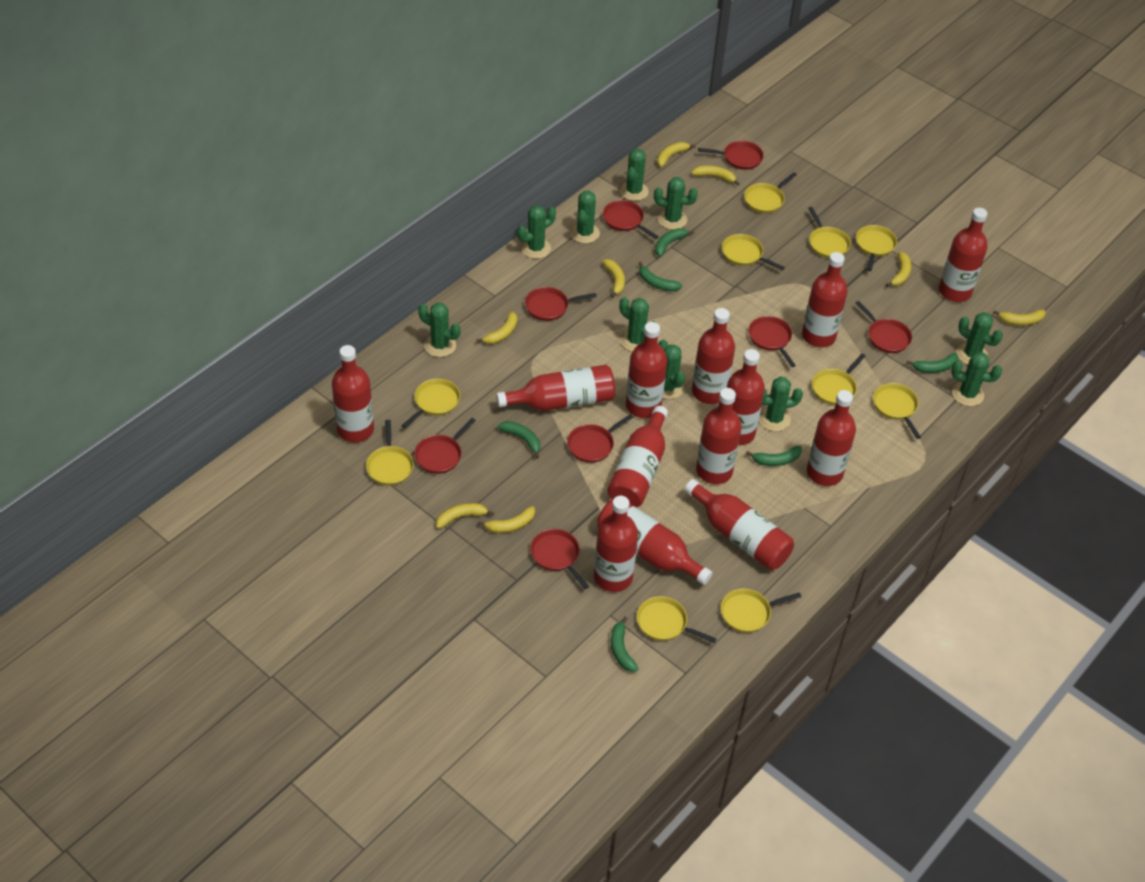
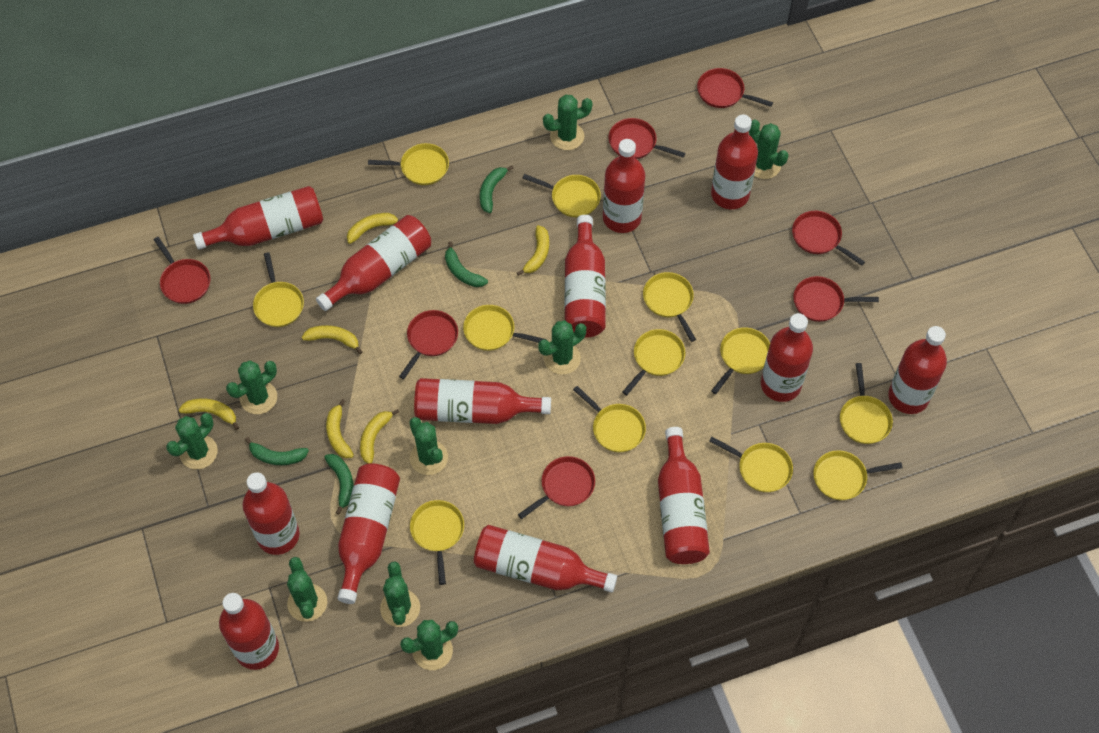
green banana: [497,421,540,459] [611,617,639,672] [639,262,682,291] [655,228,694,257] [746,445,802,466] [906,353,958,373] = 6 -> [245,437,309,465] [324,454,354,515] [445,241,488,287] [480,166,514,213] = 4
green cactus: [418,303,461,357] [517,205,556,259] [570,191,600,244] [619,297,656,352] [620,149,649,201] [654,177,698,230] [658,340,685,399] [759,376,803,431] [951,352,1002,406] [956,312,1003,365] = 10 -> [166,413,218,469] [226,360,277,414] [287,557,327,622] [380,562,420,627] [400,620,458,670] [409,417,448,475] [538,320,586,375] [543,95,593,150] [749,119,789,179] = 9
red pan: [414,418,476,474] [525,287,597,321] [530,529,589,589] [567,414,634,463] [603,200,659,239] [698,141,764,170] [749,316,796,367] [855,301,912,353] = 8 -> [154,237,211,304] [399,310,458,379] [518,456,595,519] [608,118,685,159] [697,68,773,108] [792,211,865,266] [793,276,879,322] = 7
yellow banana: [436,503,494,529] [476,312,517,344] [478,506,535,533] [602,259,625,298] [657,142,695,167] [691,165,739,186] [886,252,911,287] [993,310,1046,326] = 8 -> [179,399,239,430] [302,325,362,354] [326,399,354,458] [347,213,399,244] [360,409,399,464] [517,225,549,276] = 6
yellow pan: [366,420,414,486] [401,379,460,428] [637,596,717,643] [721,589,801,633] [722,234,785,271] [744,172,797,213] [808,207,851,258] [812,354,866,405] [856,225,897,271] [873,383,921,439] = 10 -> [253,252,304,327] [368,143,449,185] [410,500,464,585] [463,305,546,351] [523,174,601,217] [573,386,646,452] [622,329,685,395] [643,272,696,342] [709,437,793,492] [711,328,770,394] [813,450,903,500] [840,363,893,444] = 12

